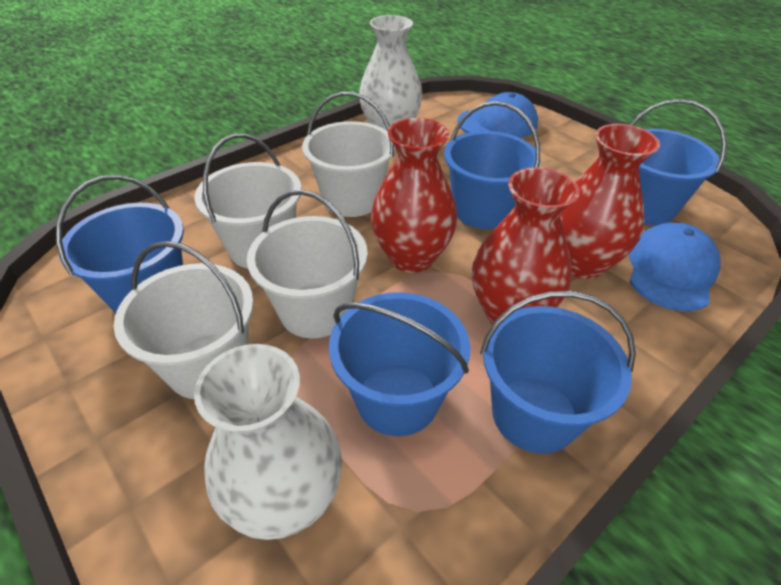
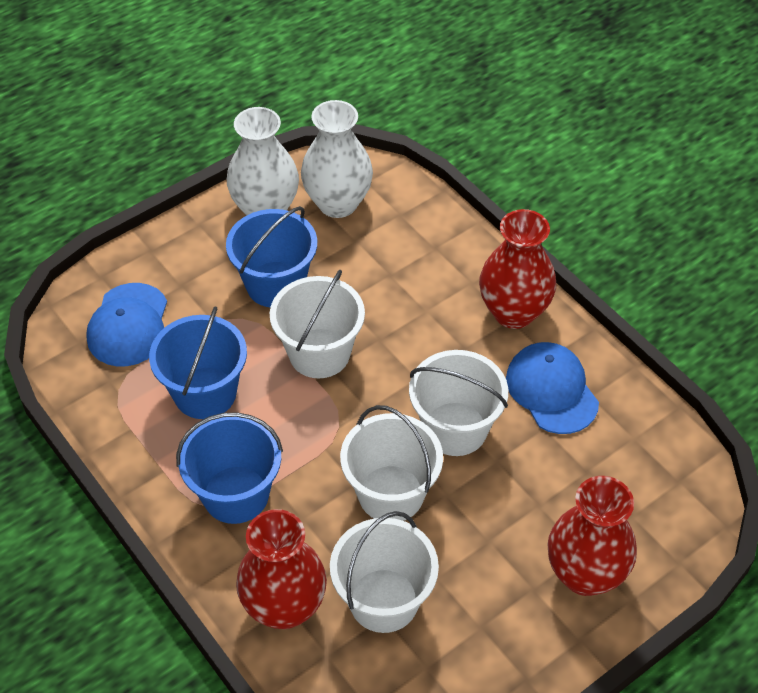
blue bucket: [56,175,184,313] [329,292,470,436] [444,101,540,229] [480,291,636,454] [630,99,727,225] = 5 -> [149,306,247,419] [176,412,283,524] [226,206,317,307] = 3

